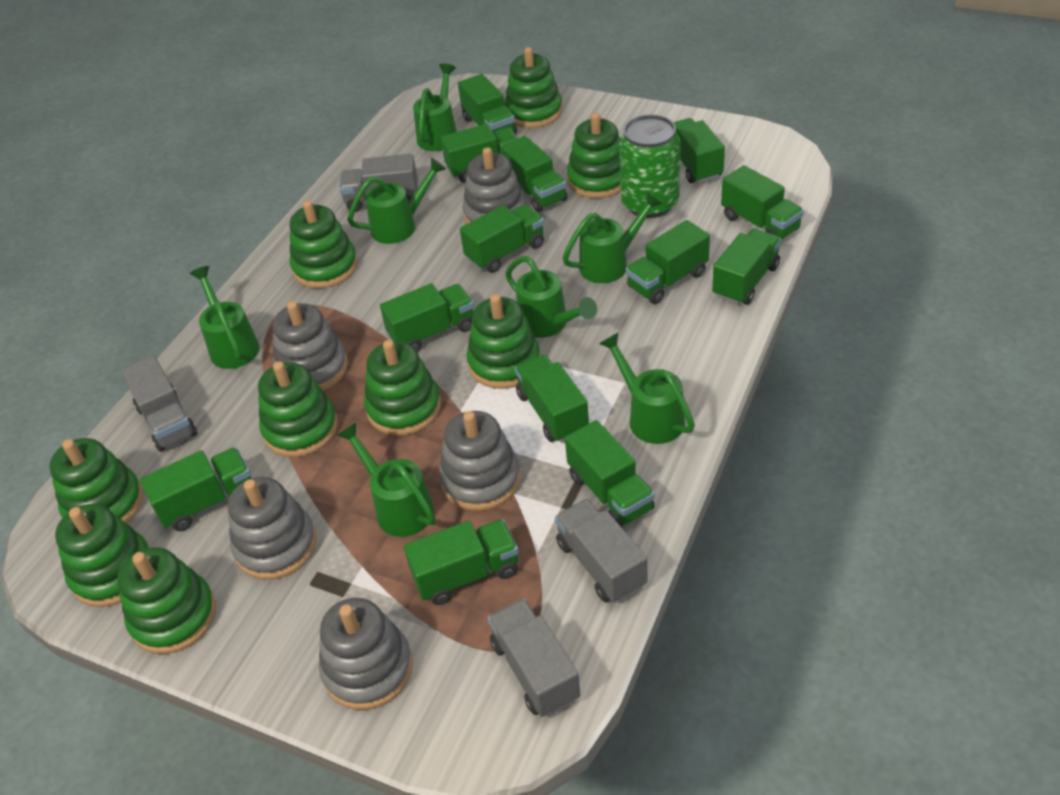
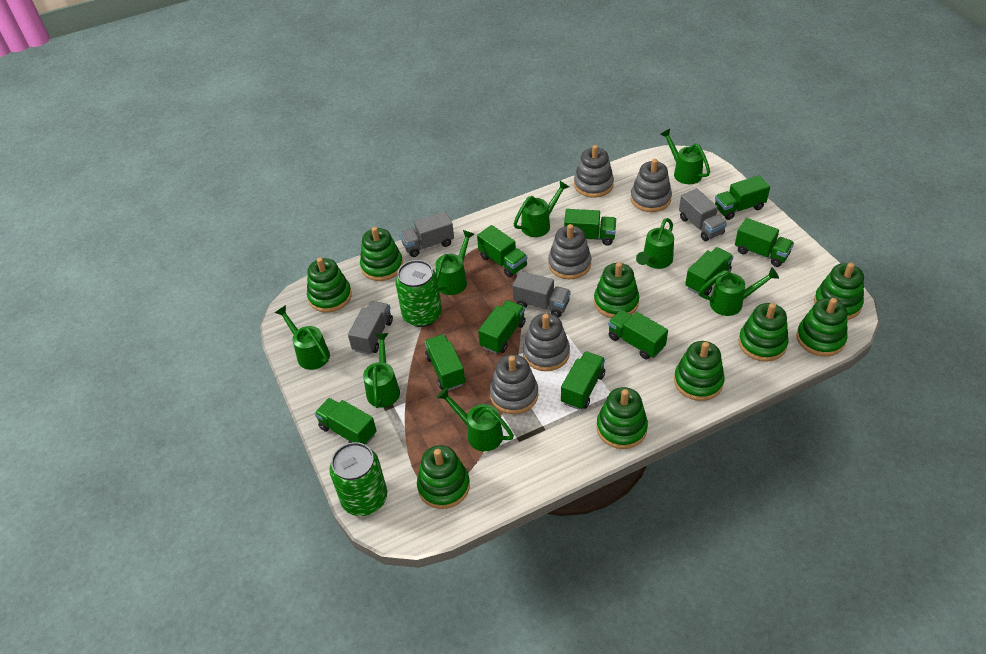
green can: [619,115,680,218] = 1 -> [329,442,387,516] [395,260,442,327] = 2
green truck: [140,447,252,531] [380,283,474,352] [404,519,519,605] [441,124,518,183] [458,74,517,134] [460,205,544,273] [500,136,567,212] [515,355,589,443] [565,420,655,527] [626,220,710,304] [673,118,725,183] [712,228,781,305] [721,165,804,240] = 13 -> [314,398,377,445] [424,334,465,391] [477,225,527,277] [478,300,526,354] [561,351,605,410] [564,209,616,246] [608,310,668,360] [685,247,734,296] [715,175,770,220] [735,218,794,267] = 10
green watering can: [190,266,259,369] [337,422,435,537] [347,158,446,244] [413,64,457,151] [505,256,597,338] [563,192,663,283] [599,333,695,444] = 7 -> [275,305,330,370] [363,333,400,408] [436,230,474,295] [437,387,514,451] [514,181,569,237] [636,218,674,269] [660,129,710,184] [699,267,779,316] = 8

